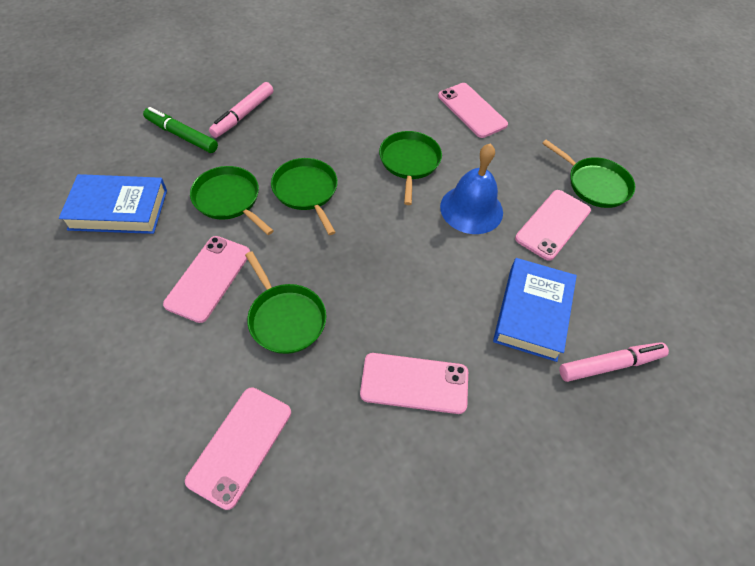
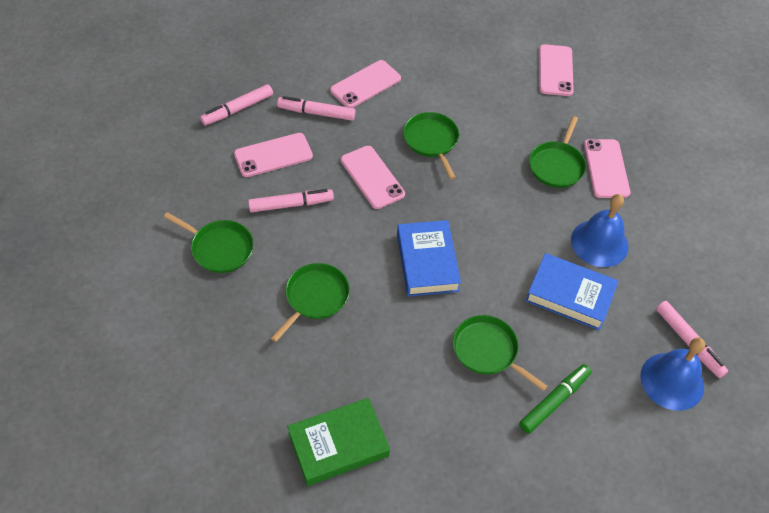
blue bell: [440,144,503,234] = 1 -> [571,194,628,267] [640,337,705,411] = 2
green book: none = 0 -> [287,398,390,486] = 1
pink marker: [209,82,273,138] [559,342,669,382] = 2 -> [200,84,273,125] [248,189,334,212] [277,96,355,121] [656,301,728,378] = 4

